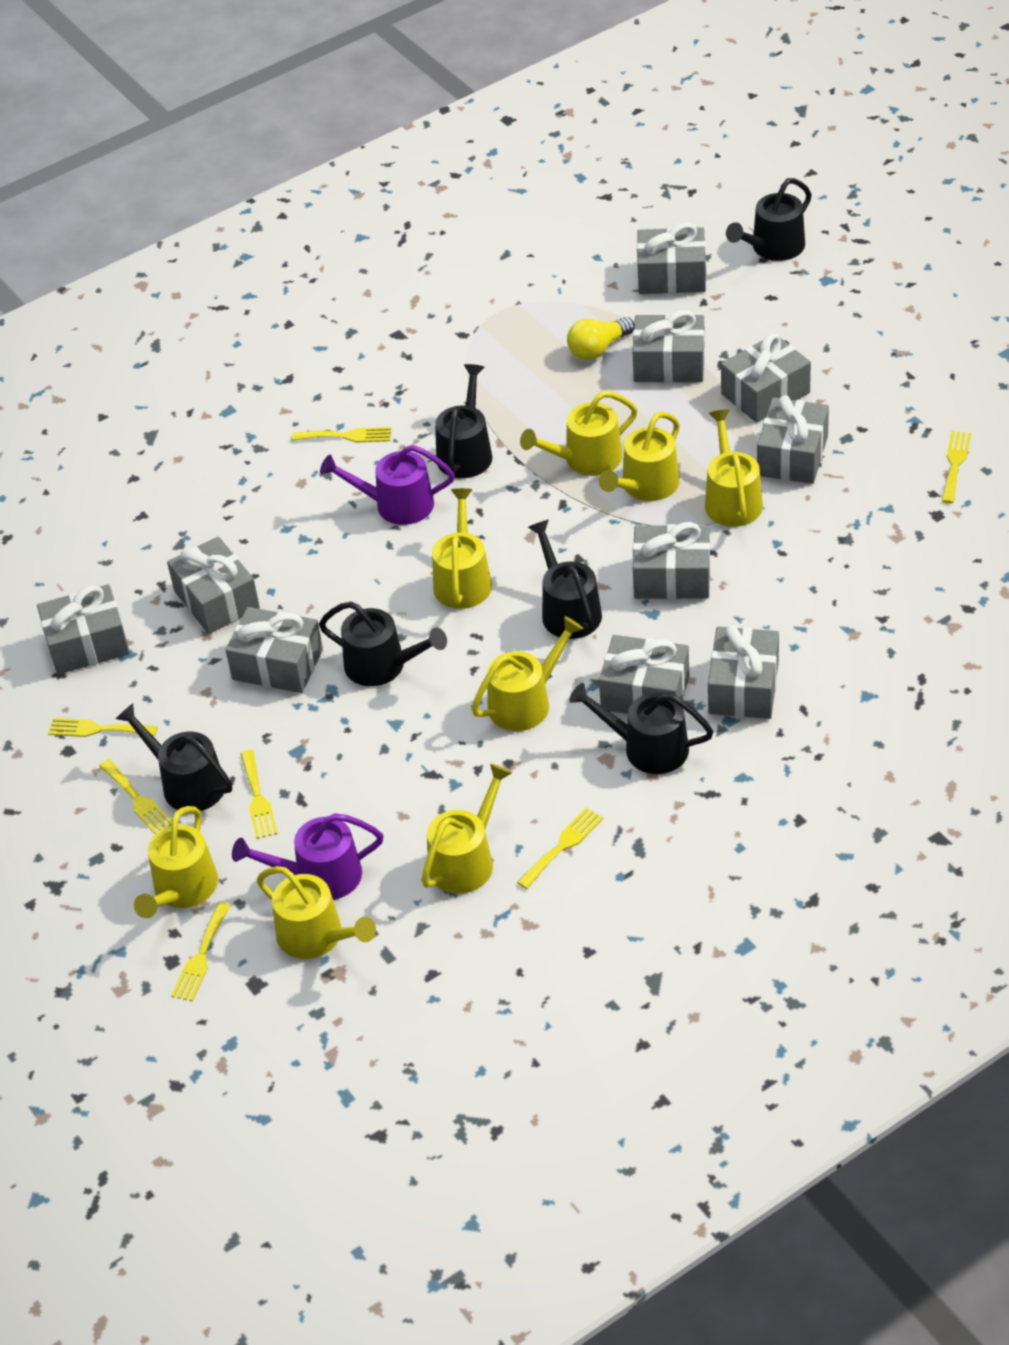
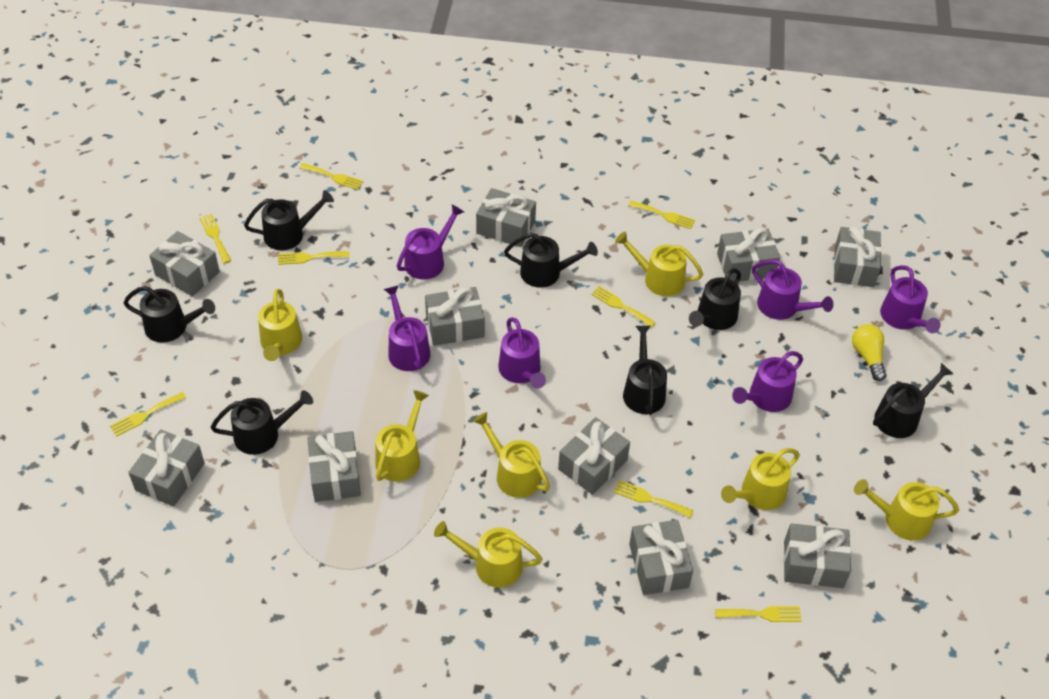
black watering can: [116,703,232,811] [319,601,447,686] [435,364,492,478] [528,520,602,639] [569,683,714,774] [726,178,812,261] = 6 -> [123,286,215,343] [211,390,313,455] [244,190,334,250] [504,233,598,288] [623,326,667,415] [689,268,741,330] [873,363,953,438] = 7
purple watering can: [232,813,384,900] [320,445,455,525] = 2 -> [384,285,430,371] [397,204,464,280] [498,317,546,389] [732,351,803,412] [752,260,833,320] [880,265,940,333] = 6
yellow fork: [48,718,158,737] [99,759,172,835] [171,902,231,1001] [240,750,278,839] [292,427,391,443] [517,807,603,889] [942,431,971,503] = 7 -> [110,392,186,437] [199,214,231,264] [278,251,349,265] [299,163,364,190] [591,286,656,328] [614,480,693,518] [628,201,696,229] [715,606,802,622] = 8
yellow watering can: [134,806,218,918] [257,866,376,959] [421,763,512,894] [432,488,492,609] [471,616,584,731] [520,391,638,476] [599,412,680,501] [705,409,763,527] = 8 -> [258,289,302,361] [375,390,429,482] [434,521,543,588] [473,412,550,498] [615,232,703,296] [721,448,800,510] [854,479,959,541] = 7

